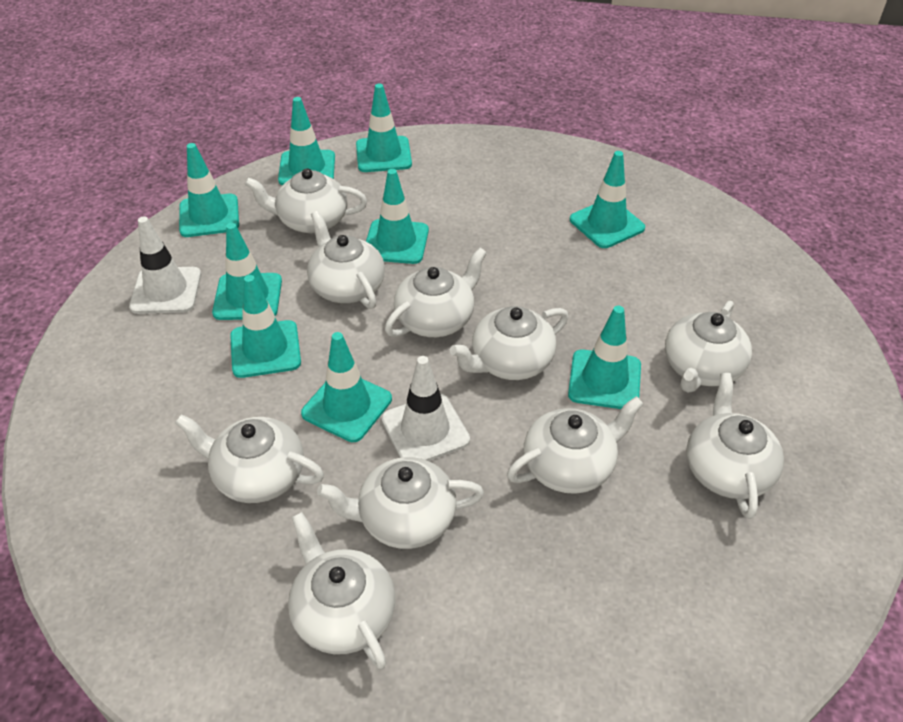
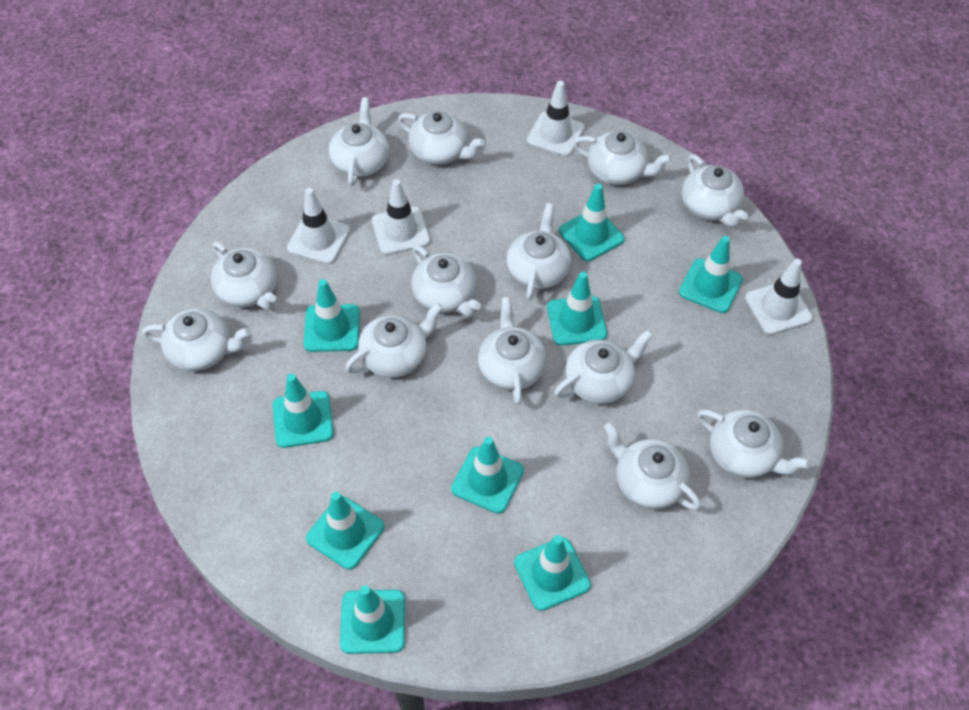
white teapot: [175,414,324,503] [245,168,367,233] [288,512,396,669] [307,211,385,309] [317,457,484,549] [385,248,487,337] [450,306,569,380] [507,396,643,494] [665,301,752,393] [686,373,784,519] = 10 -> [142,309,251,371] [211,242,277,310] [329,97,389,186] [345,303,443,378] [398,111,485,165] [411,245,481,317] [478,297,546,405] [506,203,571,300] [555,330,653,404] [573,131,672,185] [604,422,701,510] [682,154,748,227] [697,410,810,478] = 13
white traffic cone: [129,216,201,314] [381,356,470,461] = 2 -> [287,188,350,264] [372,179,430,255] [527,81,585,157] [745,259,813,335] = 4

